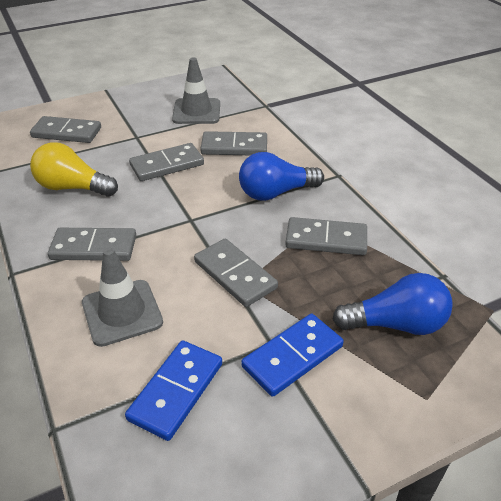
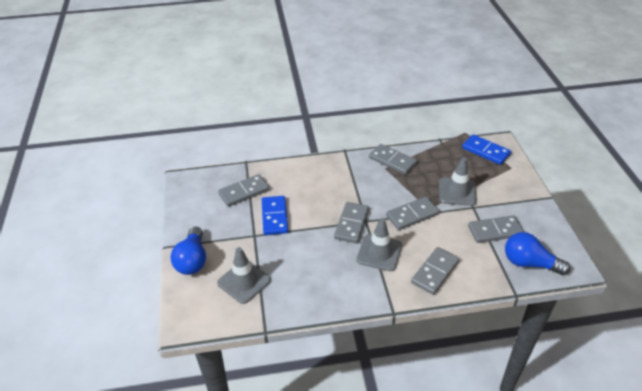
grey traffic cone: [82,248,163,347] [172,57,220,124] = 2 -> [217,247,271,304] [357,218,402,271] [439,158,477,206] = 3
yellow light bulb: [30,142,118,197] = 1 -> none = 0

